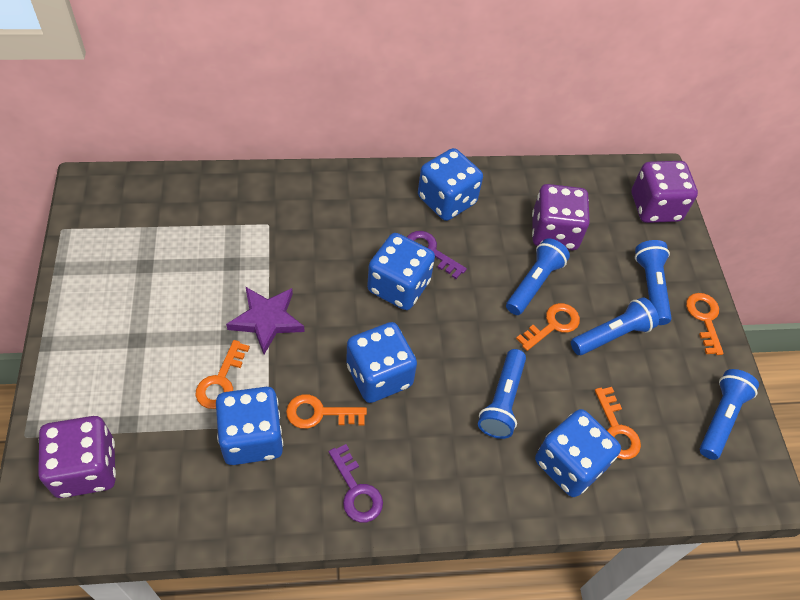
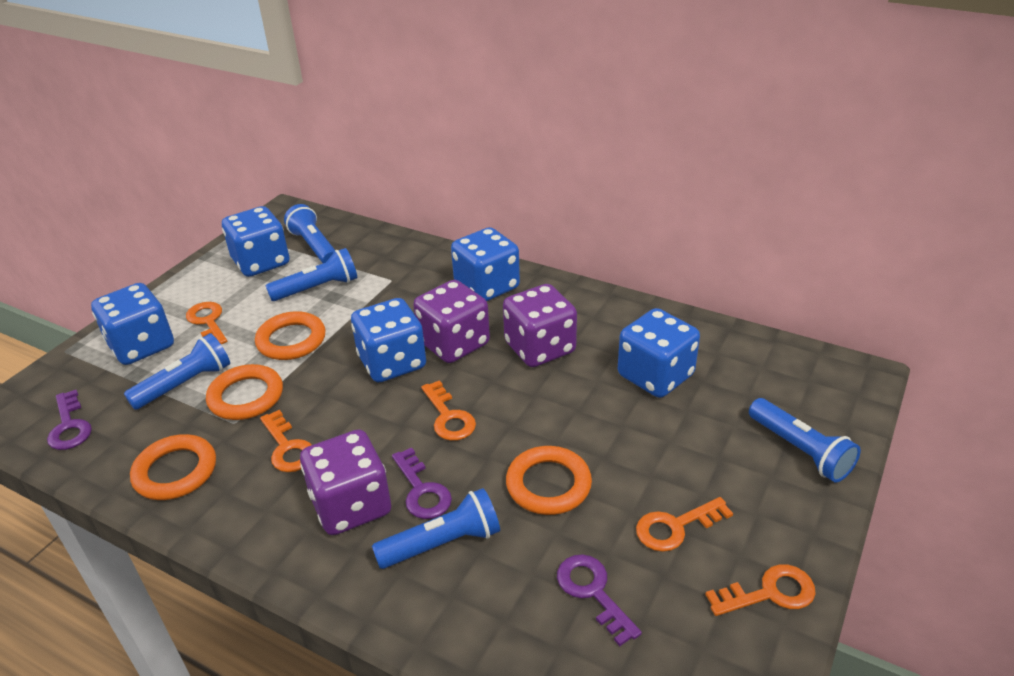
orange ring: none = 0 -> [130,434,216,500] [206,364,283,420] [255,311,326,360] [506,446,592,515] = 4
purple key: [329,444,383,523] [407,231,467,279] = 2 -> [47,390,92,450] [392,448,452,519] [557,554,642,646] = 3
purple star: [226,287,305,354] = 1 -> none = 0

